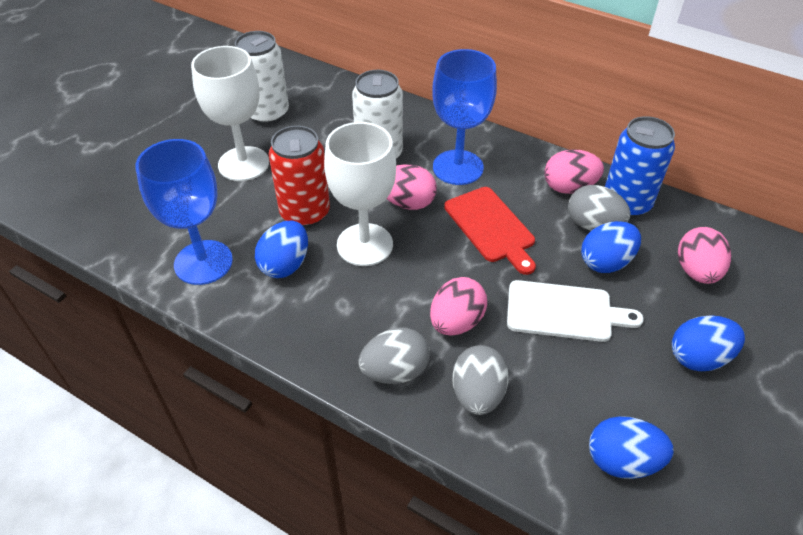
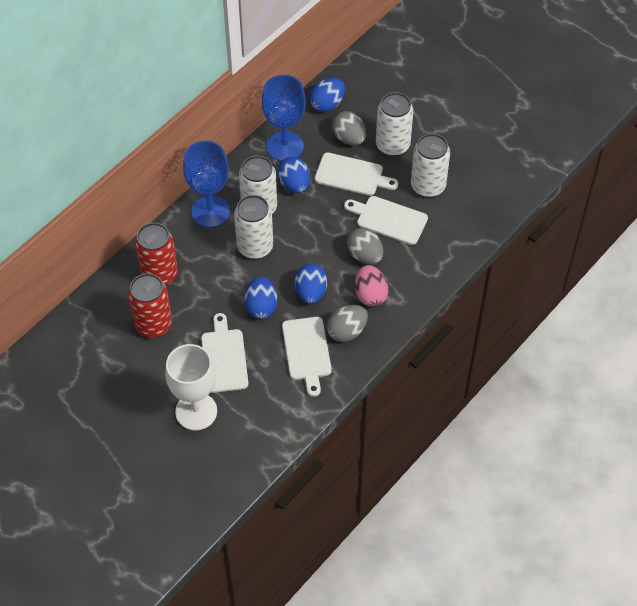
blue can: [605,116,675,218] = 1 -> none = 0
pink egg: [387,164,437,210] [430,277,487,336] [544,149,604,194] [678,227,731,284] = 4 -> [355,265,388,307] = 1
red can: [269,126,330,228] = 1 -> [128,273,172,337] [135,223,178,285] = 2
red cutting board: [444,187,536,275] = 1 -> none = 0
white can: [235,31,289,125] [352,70,403,159] = 2 -> [234,195,273,259] [239,155,277,214] [376,92,413,156] [411,133,450,198] = 4
white cutting board: [507,280,644,342] = 1 -> [201,313,249,393] [282,317,332,397] [315,152,398,196] [344,196,428,245] = 4
white goblet: [191,46,269,181] [324,122,396,266] = 2 -> [165,344,217,431] = 1

